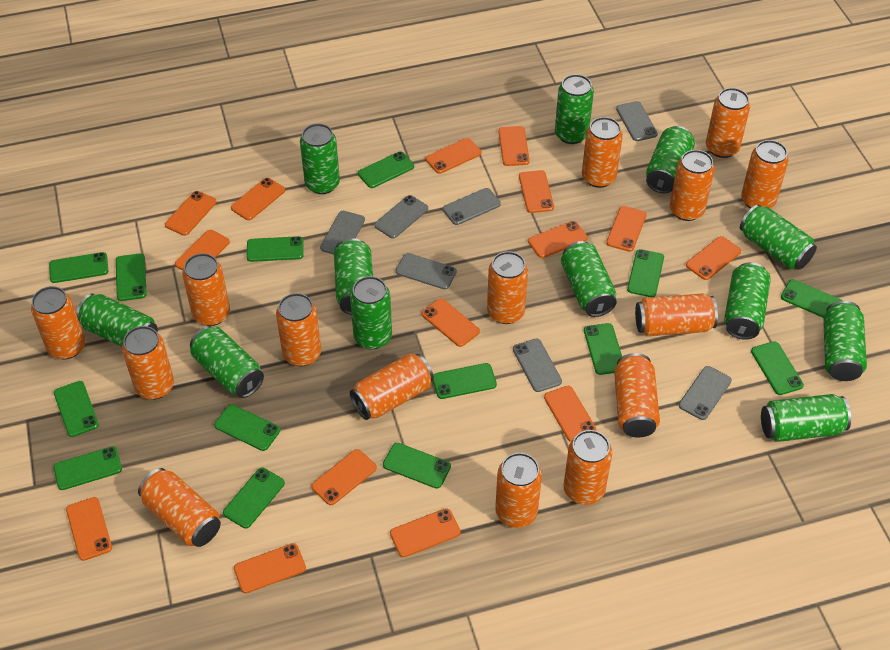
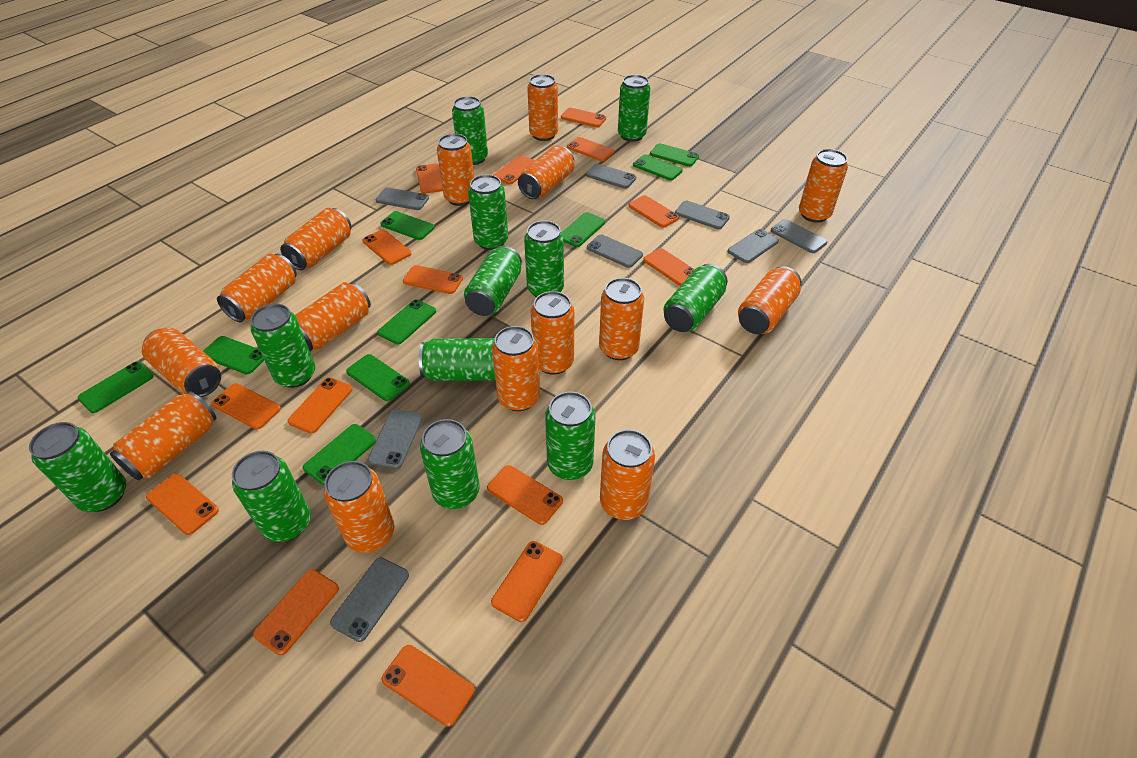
green phone: [49,252,108,283] [53,446,122,490] [54,381,99,437] [116,253,147,301] [214,404,280,451] [223,468,285,528] [246,236,304,262] [358,151,414,188] [383,443,451,489] [433,363,497,399] [584,323,622,375] [627,249,664,297] [751,341,804,395] [781,279,843,318] = 14 -> [78,362,154,413] [203,336,264,375] [303,424,376,485] [346,354,410,401] [378,299,436,344] [380,211,435,240] [561,212,605,247] [633,154,683,180] [650,143,699,167] = 9
grey phone: [320,211,365,254] [374,195,428,238] [396,253,457,289] [443,188,501,225] [513,338,562,392] [616,101,658,141] [679,366,732,420] = 7 -> [330,557,409,642] [368,409,422,469] [376,187,429,210] [586,163,636,189] [587,235,643,268] [675,201,730,229] [727,229,779,263] [771,219,827,253] = 8

